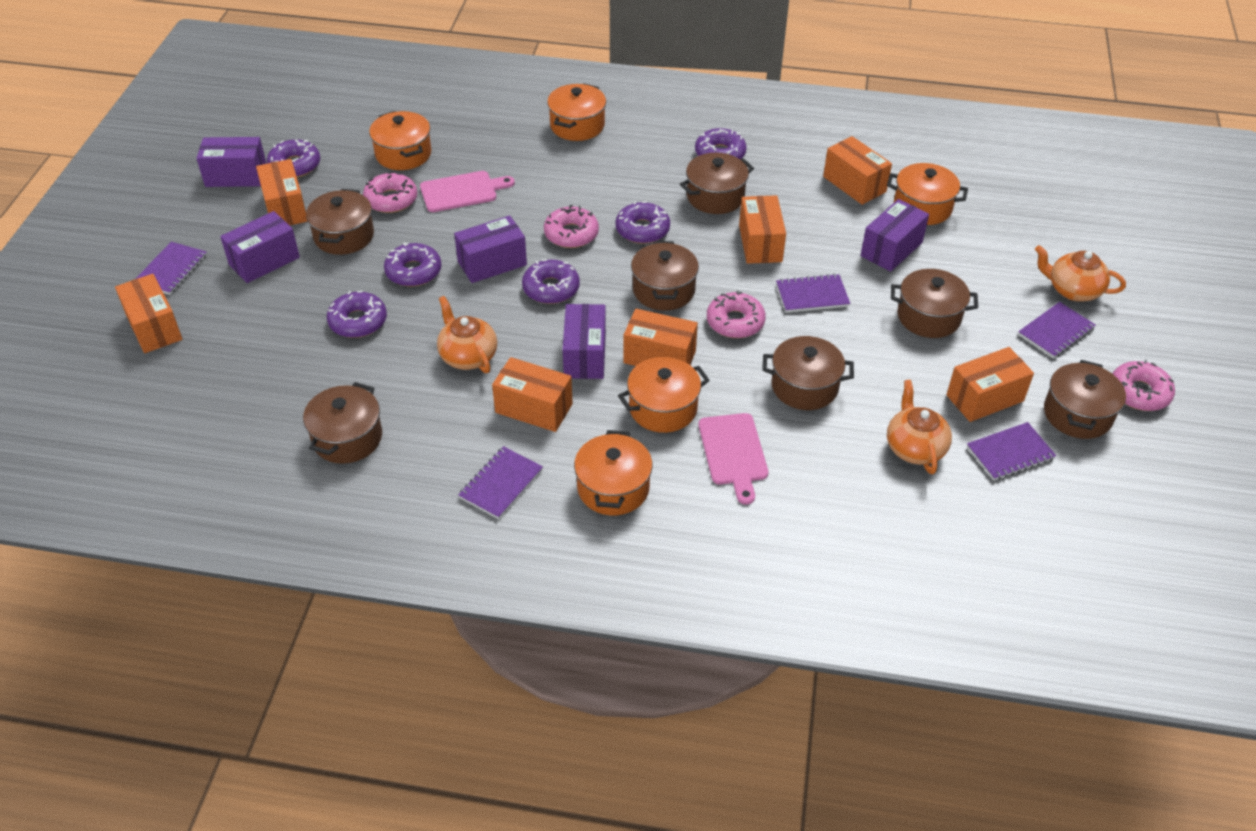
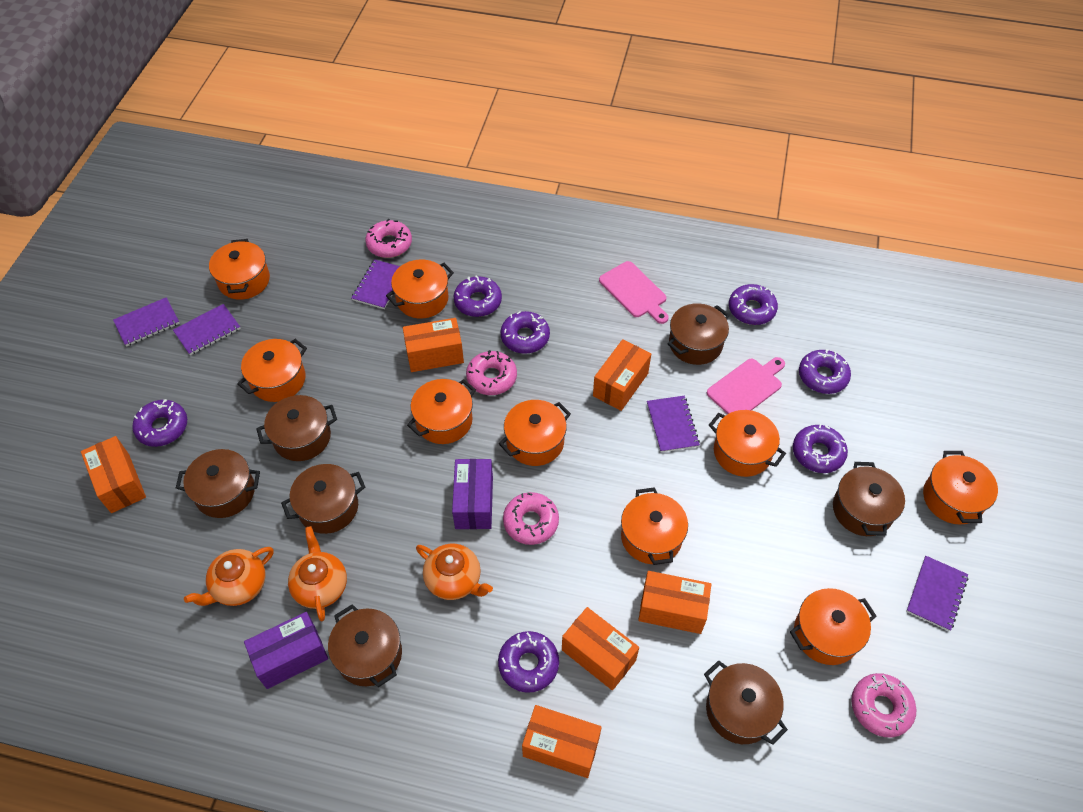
orange box: [115,274,182,353] [256,159,308,226] [492,357,573,432] [623,309,698,366] [739,195,786,264] [823,136,892,205] [946,347,1034,422] = 7 -> [81,436,146,513] [403,318,464,372] [522,705,602,778] [562,607,639,690] [593,339,651,411] [638,571,711,634] = 6
orange pot: [369,111,431,170] [547,83,606,141] [574,430,653,515] [618,357,710,433] [887,163,968,225] = 5 -> [209,239,270,300] [237,339,307,402] [386,260,454,319] [407,379,476,444] [499,400,571,466] [621,487,688,565] [709,410,786,477] [790,588,876,665] [923,451,998,525] = 9
purple box: [196,137,267,187] [220,211,300,283] [454,215,527,283] [563,304,606,379] [861,199,929,272] = 5 -> [244,612,328,689] [452,459,493,529] = 2
purple donut: [267,139,320,177] [327,290,387,338] [384,242,441,287] [522,259,580,304] [615,201,670,244] [695,128,747,159] = 6 -> [132,399,187,447] [454,276,502,317] [498,631,559,693] [500,311,550,354] [729,284,778,325] [793,424,848,473] [799,349,851,394] = 7

